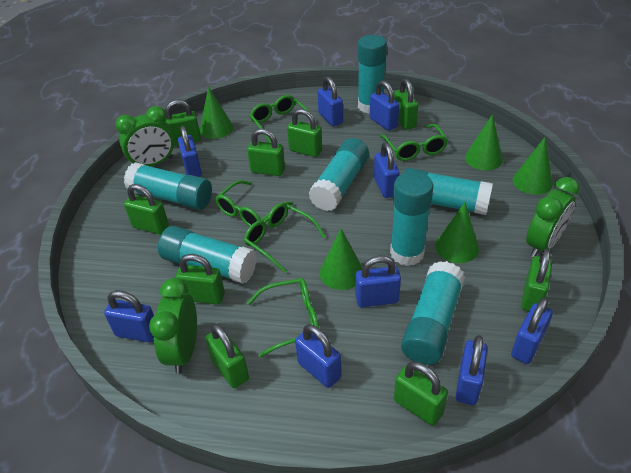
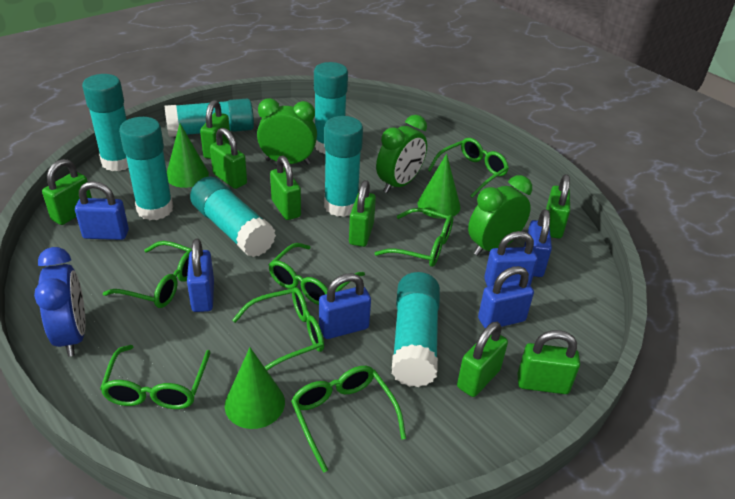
blue clock: none = 0 -> [34,247,85,357] = 1
blue padlock: [104,290,154,343] [178,126,202,177] [295,324,341,388] [318,77,343,127] [355,256,401,308] [370,80,399,131] [374,142,400,198] [456,335,488,405] [511,298,553,364] = 9 -> [75,181,129,240] [187,239,214,312] [319,273,371,339] [478,266,534,328] [484,231,538,287] [524,209,552,277] = 6
green cone: [200,87,233,139] [320,228,362,290] [435,202,479,263] [465,114,503,170] [513,137,553,195] = 5 -> [167,124,209,188] [225,348,285,429] [418,154,461,219] = 3
green glasses: [216,180,293,227] [244,203,326,273] [247,278,319,357] [250,95,310,143] [380,124,448,161] = 5 -> [100,345,211,409] [103,241,192,308] [232,287,324,370] [269,243,365,305] [291,366,406,473] [375,208,453,267] [428,138,509,198] = 7
green padlock: [124,184,169,235] [166,100,201,146] [175,254,225,305] [205,323,249,388] [247,129,285,176] [287,109,322,157] [394,79,418,130] [394,361,448,426] [521,249,552,311] = 9 -> [42,159,92,225] [200,100,230,159] [210,128,247,189] [270,156,301,220] [349,180,376,247] [457,322,508,397] [518,330,580,394] [546,174,570,239] = 8

